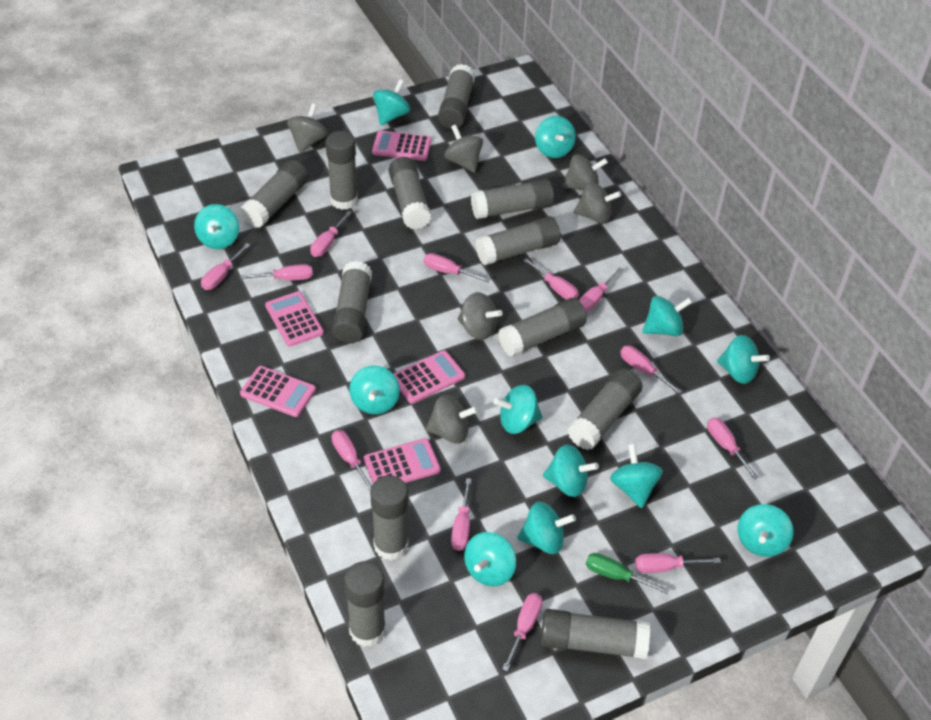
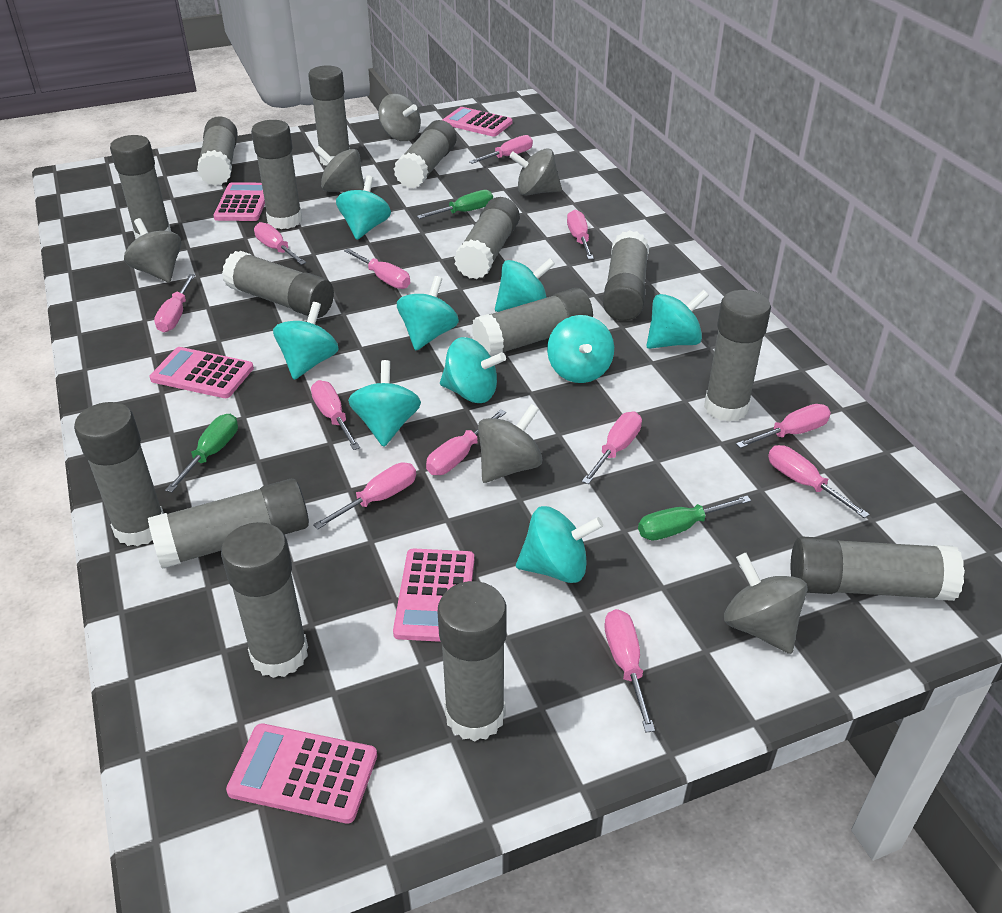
green screwdriver: [586,553,669,594] = 1 -> [165,414,238,493] [417,190,493,219] [638,496,751,540] = 3
grey glue stick: [240,160,309,228] [326,131,358,210] [332,261,372,343] [344,561,386,647] [370,475,409,561] [389,157,431,229] [438,64,475,129] [471,179,554,219] [476,216,561,265] [498,298,587,357] [541,609,650,659] [567,369,642,450] = 12 -> [74,402,164,546] [110,135,171,239] [148,479,309,569] [197,116,238,186] [221,522,308,678] [222,251,334,318] [251,120,302,229] [308,65,350,166] [394,120,457,188] [437,581,507,742] [454,197,520,279] [472,288,593,357] [603,230,649,321] [704,290,771,422] [791,536,965,601] = 15
turquoise spinning top: [194,204,239,249] [349,365,400,414] [373,79,410,125] [464,532,516,586] [494,385,542,434] [517,502,576,554] [535,116,576,158] [543,445,599,497] [610,444,663,508] [642,296,692,336] [717,335,770,384] [738,504,793,557] = 12 -> [273,302,339,380] [336,175,391,240] [348,360,421,447] [397,276,459,350] [440,337,506,403] [495,258,555,312] [516,506,603,583] [547,315,614,383] [646,290,709,349] = 9

